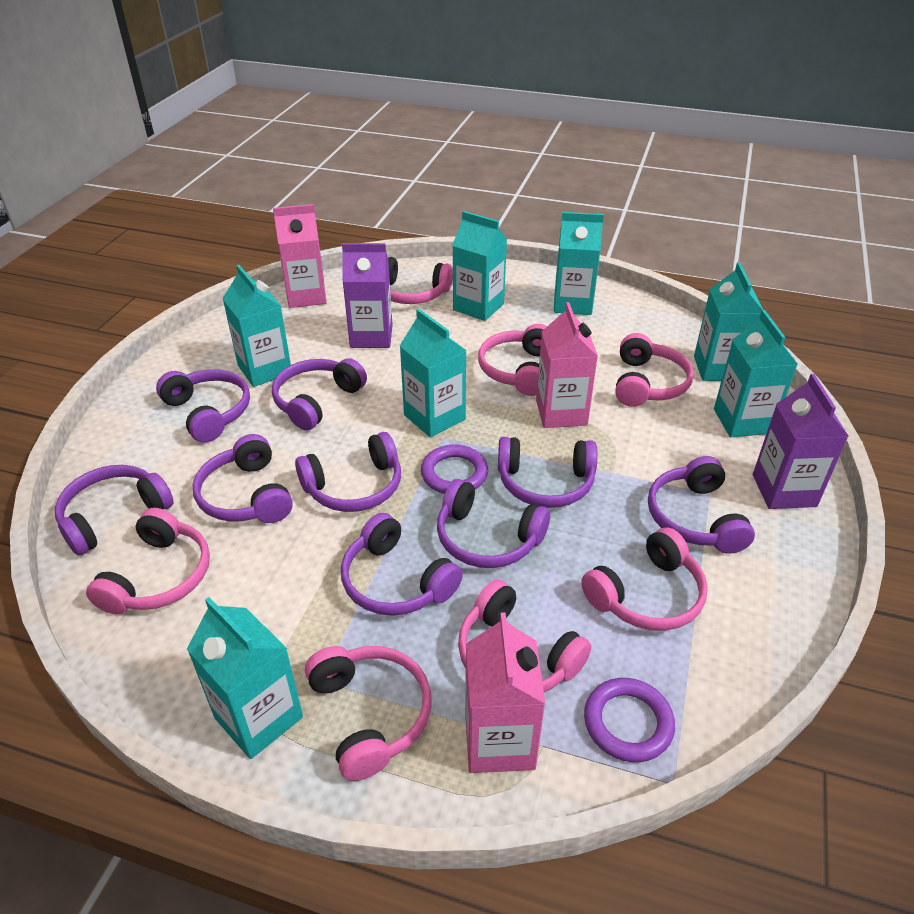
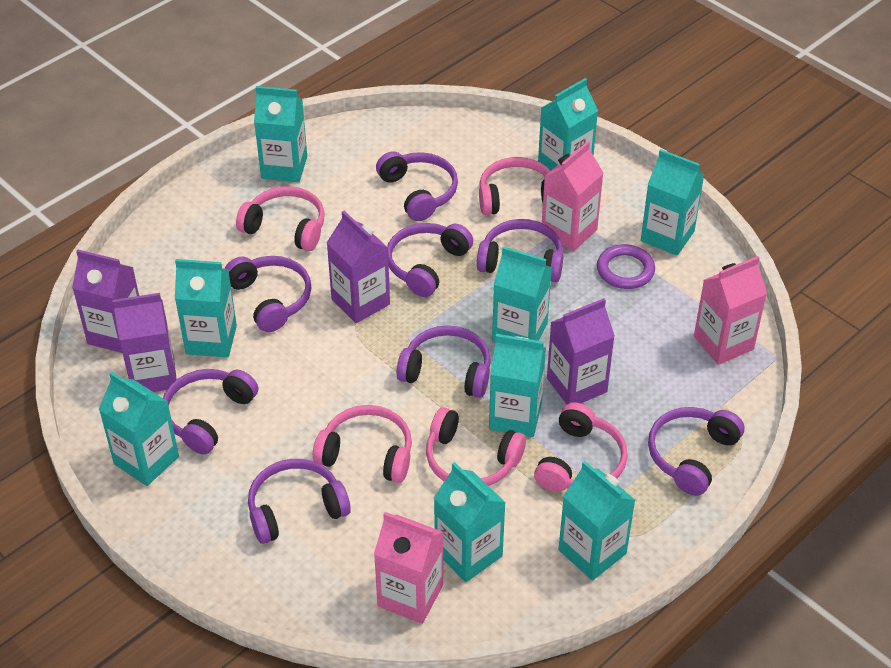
pink headphones: [86,508,210,614] [305,646,431,781] [387,256,453,304] [458,579,592,692] [478,324,547,396] [581,527,708,631] [615,333,694,407] = 7 -> [236,186,325,251] [313,405,412,483] [426,407,526,486] [479,157,550,215] [534,402,628,492] = 5
purple carton: [342,243,393,348] [753,374,848,509] = 2 -> [72,250,139,353] [112,293,177,392] [327,211,390,323] [547,298,615,404] = 4
purple headphones: [55,465,174,556] [156,369,250,443] [193,434,293,523] [272,358,367,430] [295,432,401,512] [341,513,463,616] [437,479,550,568] [498,437,598,508] [648,456,755,554] = 9 -> [163,369,258,454] [225,256,311,332] [248,459,351,544] [376,151,458,221] [387,223,473,297] [397,325,491,398] [477,219,563,282] [648,407,745,496] = 8
purple ring: [421,445,488,494] [584,678,675,762] = 2 -> [597,244,655,289] = 1
turquoise carton: [187,597,303,759] [222,265,291,387] [400,309,467,437] [452,211,507,321] [554,212,604,315] [694,262,763,381] [714,310,798,437] = 7 -> [99,371,179,486] [175,259,237,358] [254,86,307,182] [434,462,506,582] [489,334,546,437] [492,246,552,341] [538,78,598,171] [558,461,635,581] [641,149,704,256] = 9

